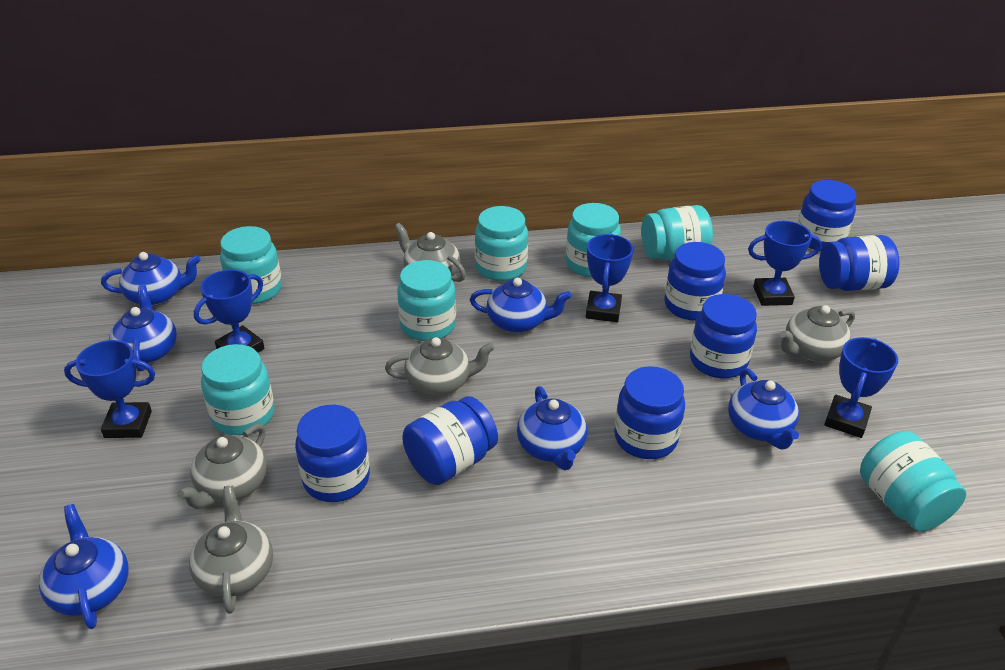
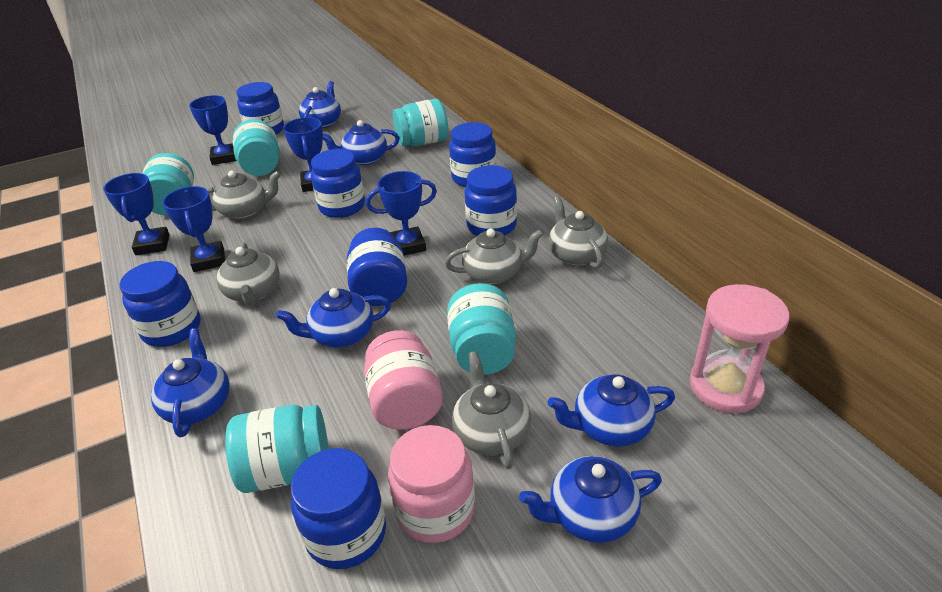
pink hourglass: none = 0 -> [690,284,790,413] = 1
pink jar: none = 0 -> [364,330,443,430] [388,425,475,543] = 2
turquoise jar: [201,344,274,435] [220,226,282,304] [397,260,456,341] [475,206,528,281] [566,203,621,277] [641,205,713,260] [860,431,966,531] = 7 -> [142,153,194,215] [225,405,329,493] [233,119,280,176] [393,99,448,146] [447,283,516,375] = 5

